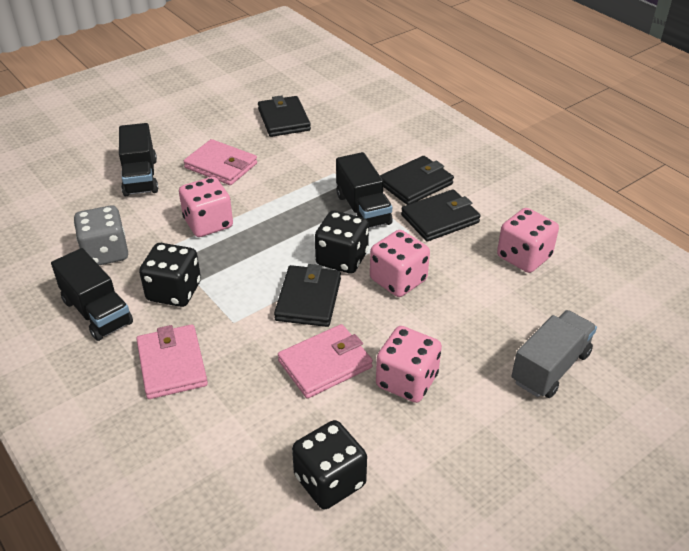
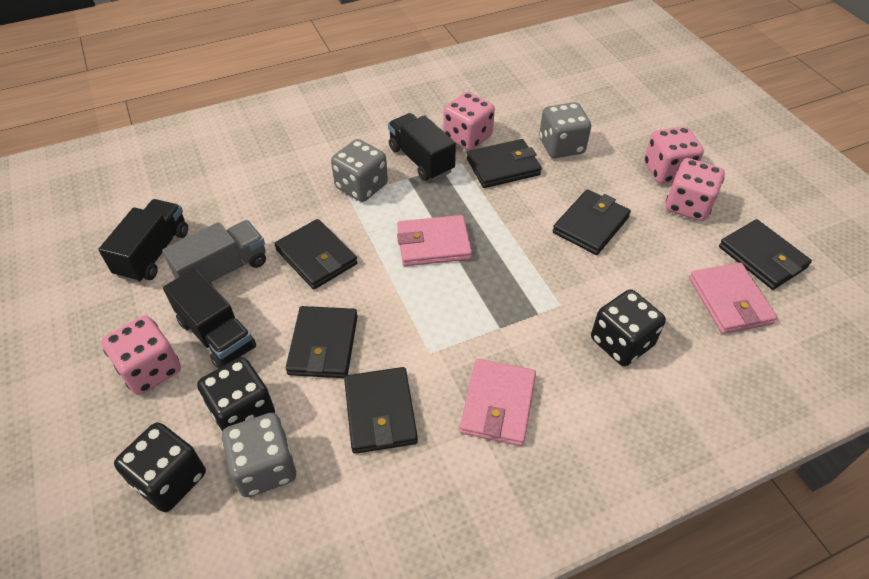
black wallet: [258,95,311,137] [274,264,341,327] [380,156,454,205] [401,189,481,241] = 4 -> [274,219,358,289] [286,306,358,378] [344,367,418,454] [467,139,542,188] [553,189,631,255] [719,219,812,290] = 6
grey dice: [74,205,128,265] = 1 -> [222,413,296,497] [331,139,388,202] [539,102,591,158] = 3

